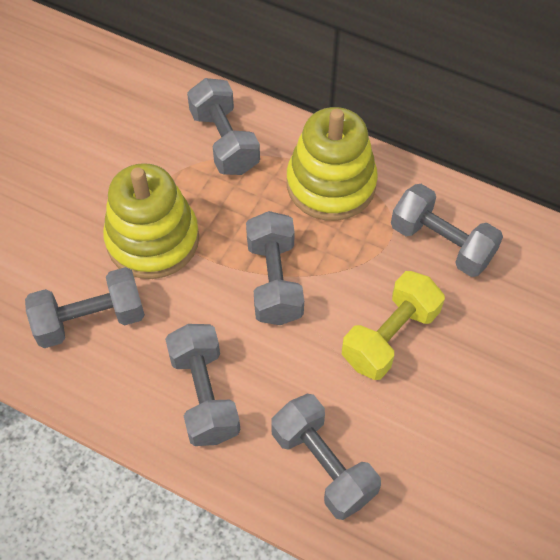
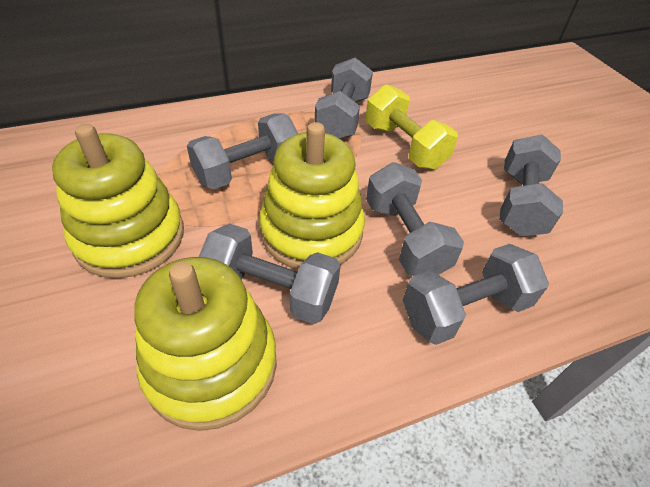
yellow stacking toy: [103,163,199,279] [287,107,378,221] = 2 -> [52,124,184,278] [134,257,277,431] [259,122,365,269] = 3

